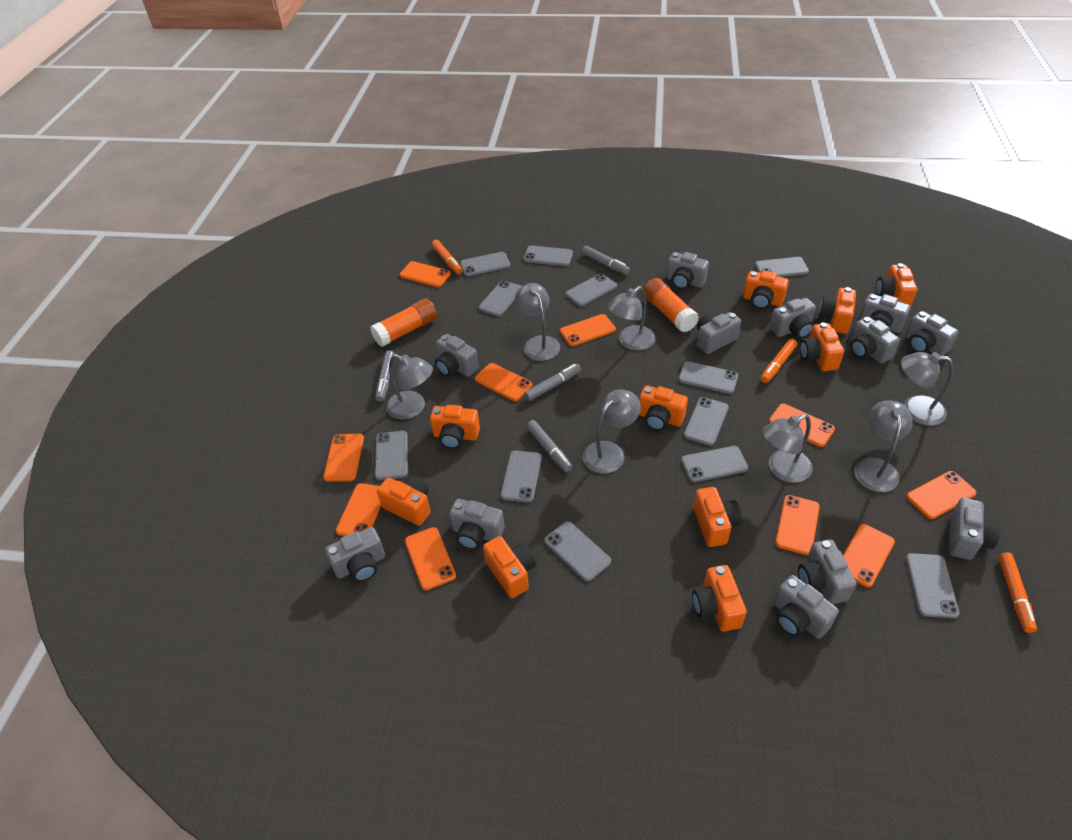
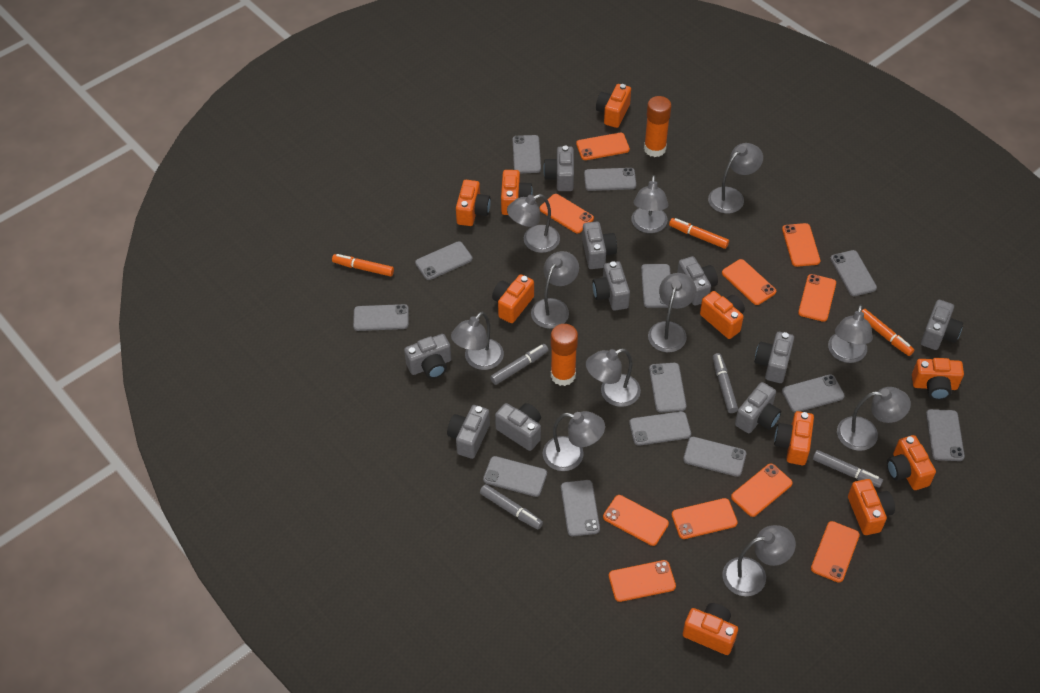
grey camera: [325,527,385,582] [435,334,479,377] [449,499,505,550] [666,252,709,289] [697,312,741,354] [769,298,816,339] [774,575,839,639] [798,539,857,604] [850,316,900,364] [859,293,910,333] [905,311,959,356] [949,498,1001,560] = 12 -> [404,334,452,379] [447,405,490,459] [495,403,541,451] [543,146,574,191] [582,222,617,269] [592,261,630,311] [677,256,718,306] [735,382,781,433] [755,332,794,383] [921,300,963,350] = 10
grey lamp: [386,354,433,420] [515,283,560,361] [583,390,641,474] [608,286,656,350] [762,414,813,483] [854,401,913,492] [901,352,954,426] = 7 -> [451,312,504,370] [507,194,560,253] [531,251,579,329] [543,411,605,471] [586,348,641,407] [631,175,668,233] [648,273,696,352] [708,143,763,213] [722,525,796,596] [828,304,873,363] [837,387,911,451] = 11
grey phone: [375,431,408,480] [460,252,510,277] [479,280,522,316] [500,450,542,503] [523,245,573,266] [544,521,611,582] [566,274,617,306] [679,361,738,394] [681,446,748,482] [684,397,729,446] [755,257,809,277] [906,553,960,618] = 12 -> [353,304,409,331] [415,241,473,280] [483,456,547,497] [513,135,541,173] [561,480,600,536] [584,168,636,191] [629,411,691,446] [641,264,671,308] [649,363,687,413] [683,437,746,477] [782,374,845,412] [830,250,877,296] [926,409,965,461] = 13

